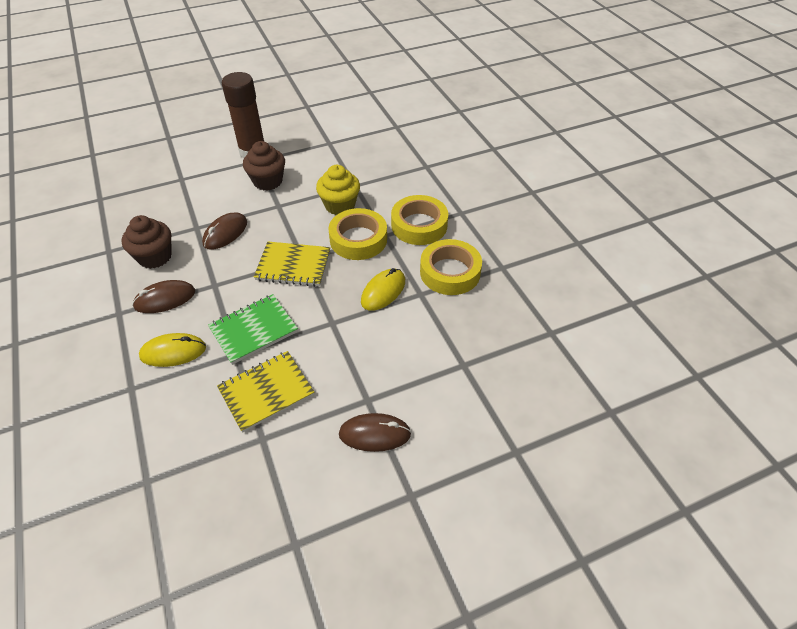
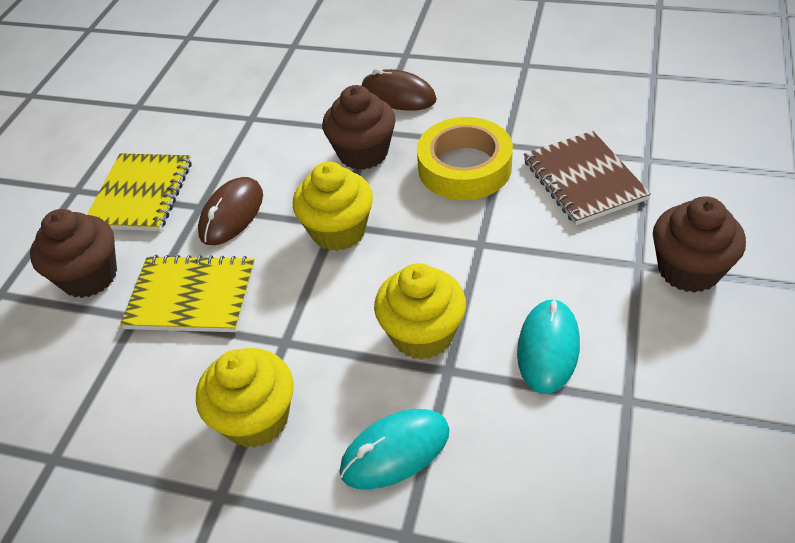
brown cupcake: [121,215,172,269] [243,141,285,191] = 2 -> [30,209,117,298] [322,85,396,170] [653,197,746,293] = 3
brown glue stick: [222,72,264,159] = 1 -> none = 0
brown mouse: [132,280,195,313] [202,213,247,250] [339,413,411,452] = 3 -> [198,177,263,245] [362,68,437,111] = 2
brown notebook: none = 0 -> [524,131,651,225] = 1
green notebook: [208,294,298,365] = 1 -> none = 0
turquoise mouse: none = 0 -> [340,409,449,490] [517,298,580,394] = 2
yellow cupcake: [316,165,360,215] = 1 -> [196,348,293,448] [293,162,373,251] [374,263,466,360] = 3
yellow mouse: [139,333,206,367] [361,268,405,311] = 2 -> none = 0
yellow tape: [328,208,387,260] [391,195,448,245] [420,239,482,295] = 3 -> [417,117,513,200] = 1

